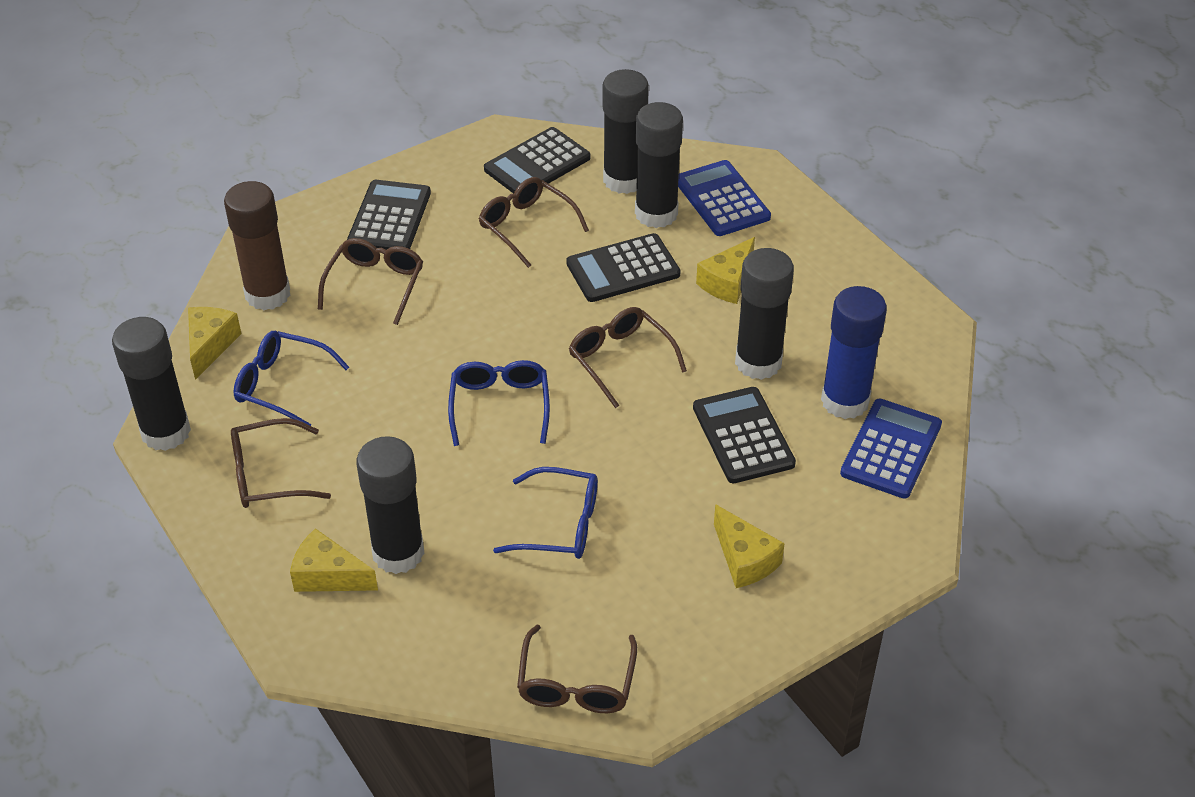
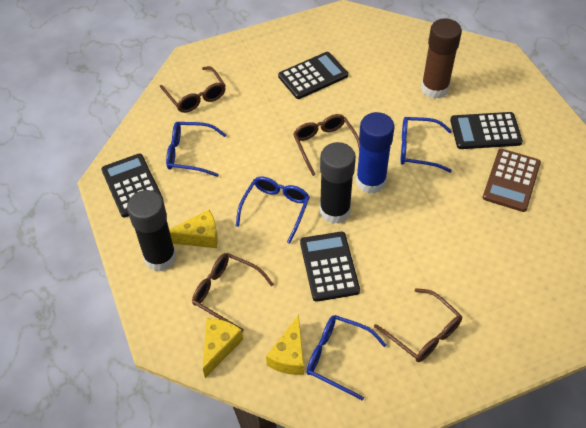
black glue stick: [112,317,191,451] [356,436,425,574] [602,69,649,194] [635,102,683,228] [735,248,794,380] = 5 -> [127,190,176,271] [320,142,356,224] = 2
blue calculator: [678,160,771,236] [840,399,942,499] = 2 -> none = 0
blue glasses: [233,331,349,426] [448,360,550,446] [493,467,598,559] = 3 -> [166,122,226,177] [236,177,310,244] [307,315,386,401] [401,117,452,172] = 4
brown calculator: none = 0 -> [483,149,541,212] = 1
brown glasses: [231,418,331,508] [318,238,423,325] [479,177,589,268] [517,625,637,713] [569,307,687,408] = 5 -> [160,66,226,113] [192,253,274,332] [293,114,360,176] [374,288,462,362] = 4
yellow cheese: [188,307,241,380] [290,528,378,592] [696,237,755,304] [714,504,785,588] = 4 -> [169,210,218,248] [203,318,243,378] [266,315,304,375] = 3

